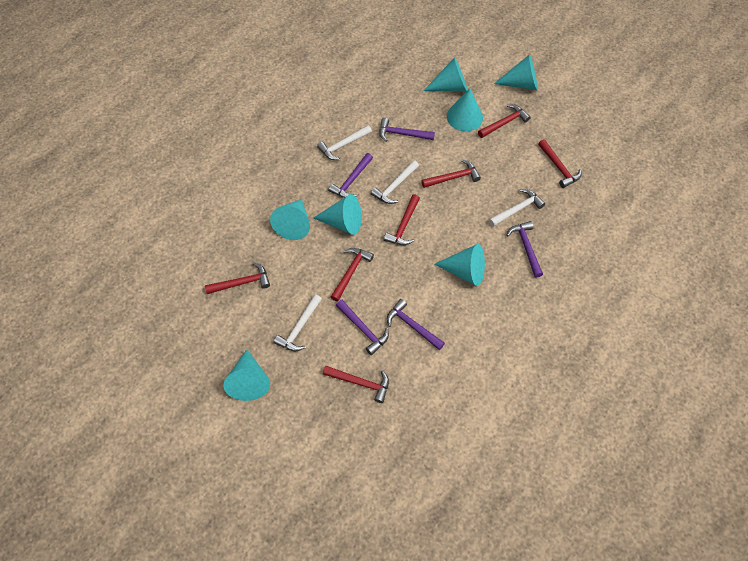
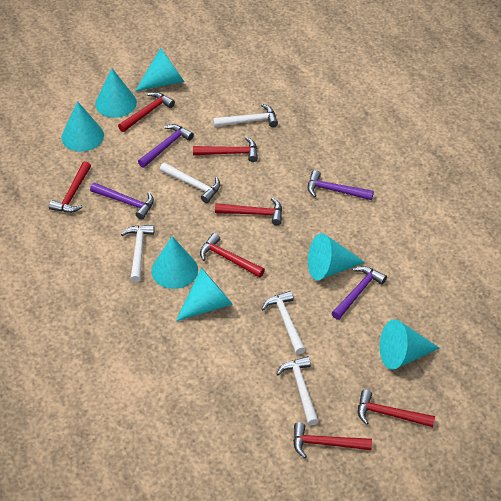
purple hammer: [328,153,373,198] [336,300,389,355] [379,118,435,142] [387,299,445,350] [506,221,543,278] = 5 -> [90,182,154,219] [138,124,194,168] [308,170,374,200] [332,266,387,320] = 4
white hammer: [274,294,322,351] [317,125,372,160] [371,160,419,204] [489,189,545,227] = 4 -> [121,225,155,282] [160,162,220,203] [213,104,278,127] [262,291,306,354] [277,356,319,426] = 5

